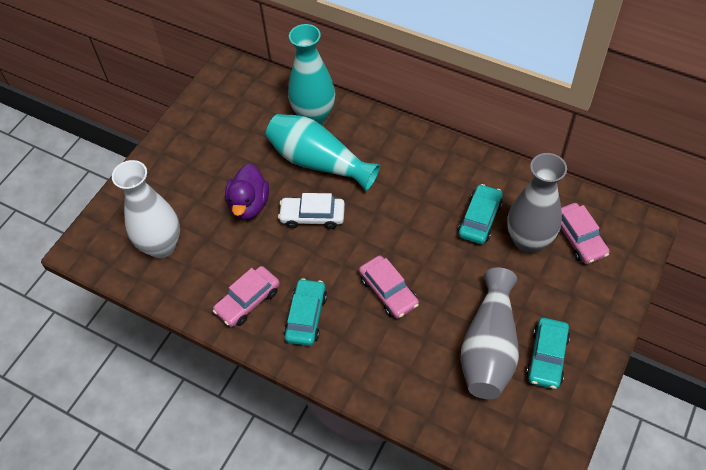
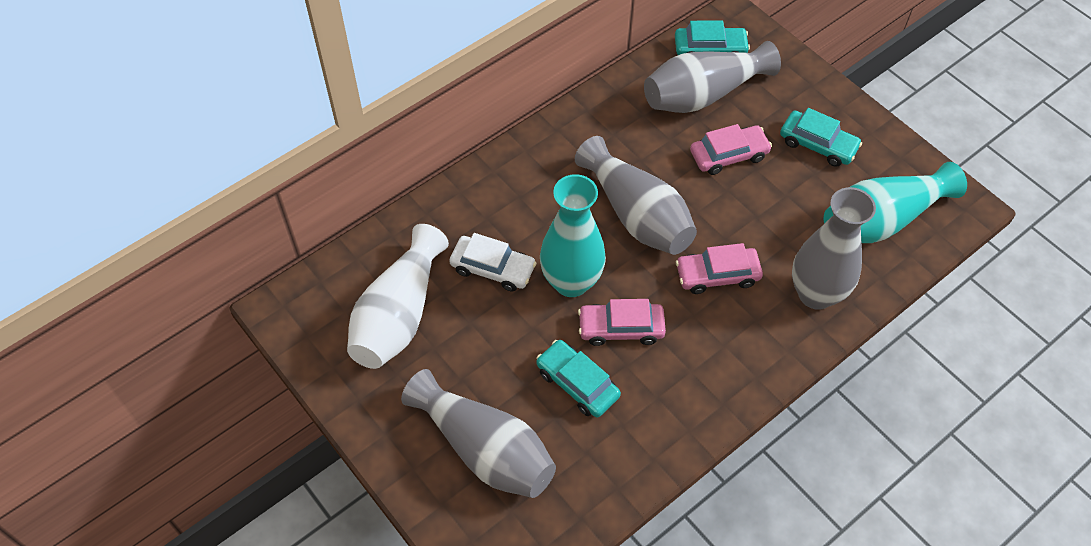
grey vase: [461,267,519,399] [507,153,567,254] = 2 -> [401,369,556,498] [575,136,697,255] [644,41,781,113] [792,187,876,310] = 4
purple duck: [225,164,269,220] = 1 -> none = 0

